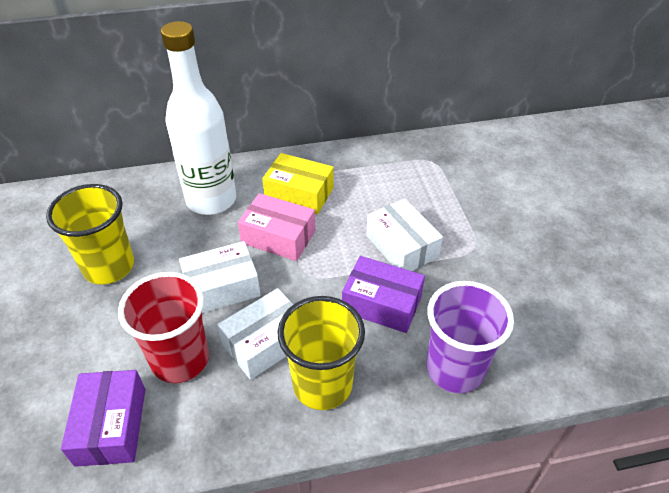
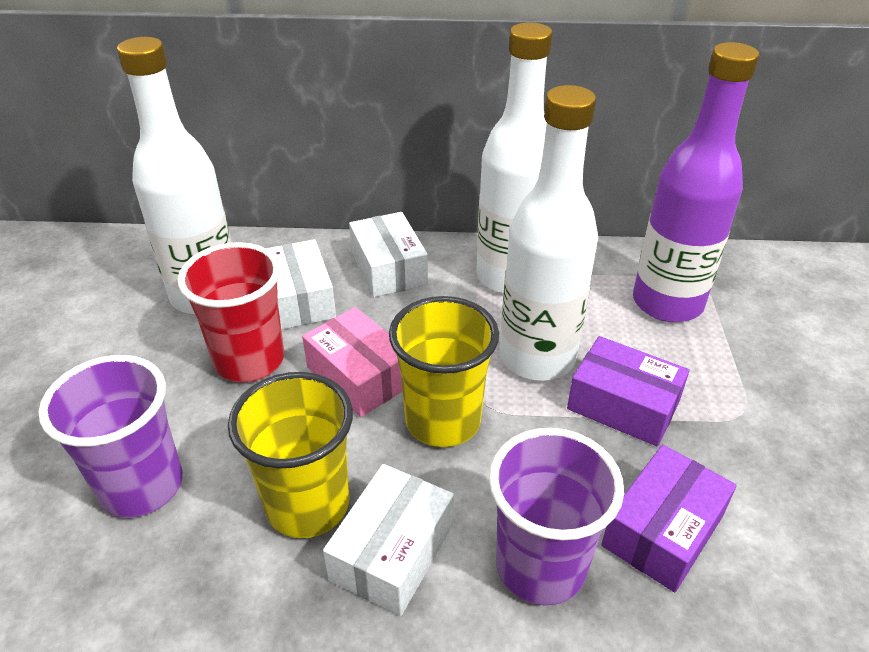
purple bottle: none = 0 -> [633,42,759,322] = 1
purple cup: [426,281,514,393] = 1 -> [38,355,183,518] [489,428,624,605] = 2
white bottle: [161,21,236,215] = 1 -> [117,37,232,314] [476,22,552,294] [500,85,598,381] = 3
yellow box: [262,153,334,214] = 1 -> none = 0

